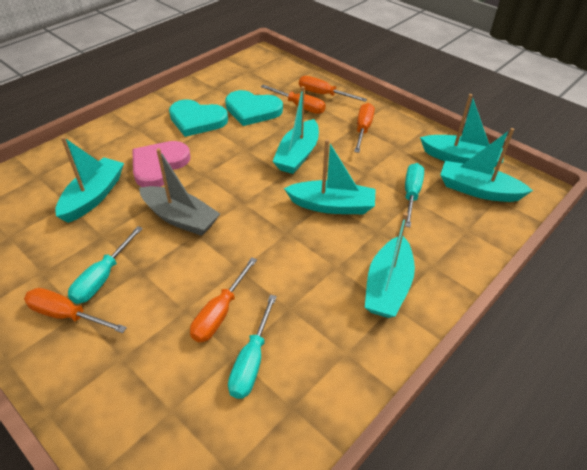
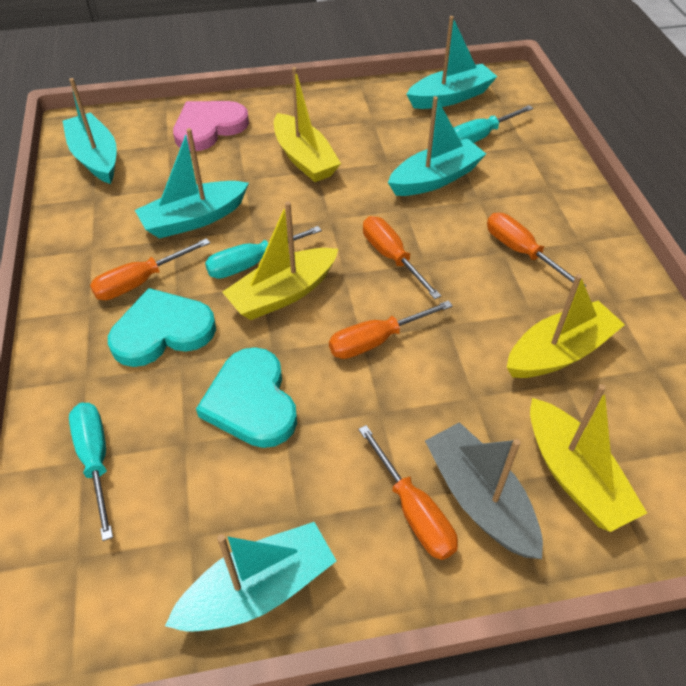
turquoise boat: [55,137,124,223] [273,86,319,174] [284,139,376,214] [365,212,415,318] [420,94,504,167] [440,128,533,202] = 6 -> [63,78,117,184] [135,128,249,239] [165,522,336,632] [388,96,486,196] [407,16,497,109] = 5
yellow boat: none = 0 -> [222,201,338,320] [274,67,341,182] [507,274,625,378] [530,384,647,532] = 4

